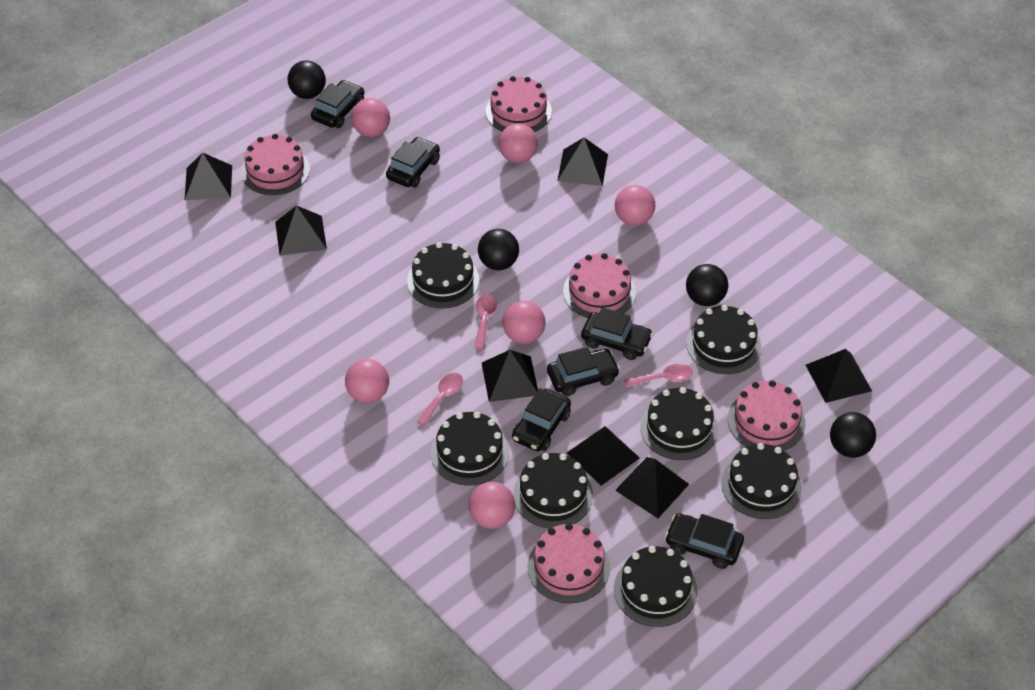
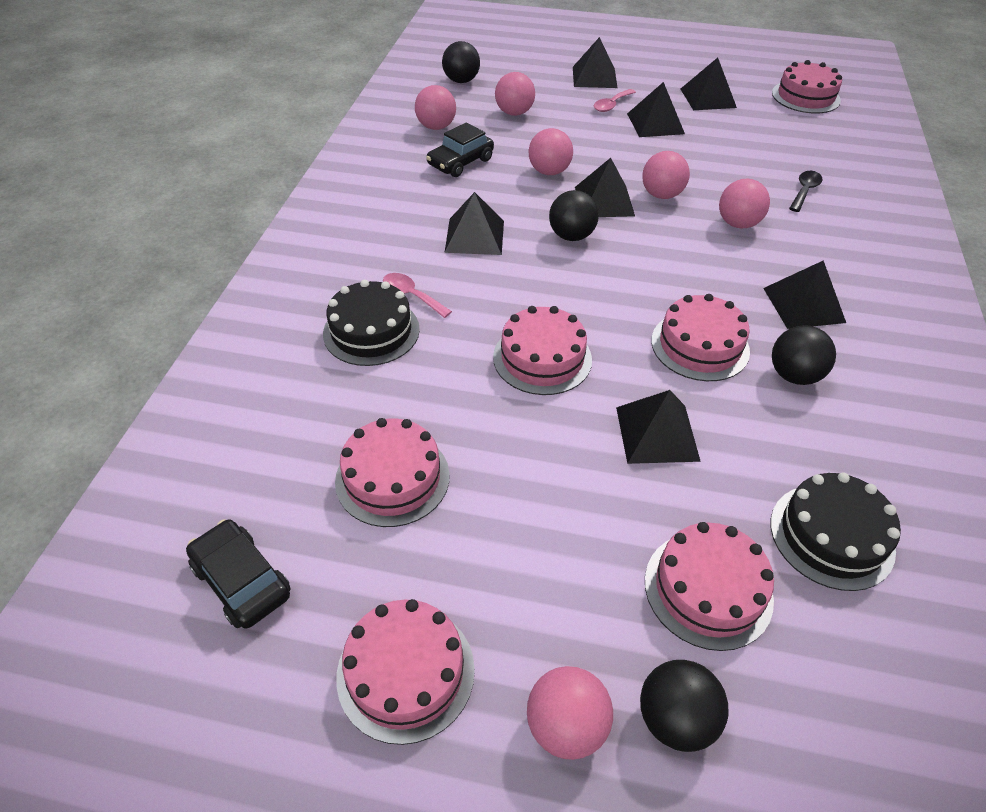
black cake: [407,242,479,309] [431,412,509,486] [513,453,593,529] [614,546,698,627] [640,387,718,460] [686,305,761,374] [721,443,802,519] = 7 -> [323,280,420,366] [771,472,901,591] = 2
black car: [311,80,364,128] [386,137,440,188] [512,388,571,451] [547,347,620,396] [581,307,653,360] [665,513,744,569] = 6 -> [186,519,291,629] [426,122,494,177] = 2
black spoon: none = 0 -> [789,171,823,212] = 1
pink cake: [241,134,310,195] [486,76,552,132] [528,523,610,603] [563,253,636,318] [728,380,805,451] = 5 -> [335,418,450,527] [336,599,475,745] [493,306,592,395] [645,522,774,651] [651,294,750,381] [772,60,842,114] = 6
pink spoon: [417,373,463,426] [475,295,497,350] [624,364,693,388] = 3 -> [383,273,452,318] [594,89,636,112] = 2

